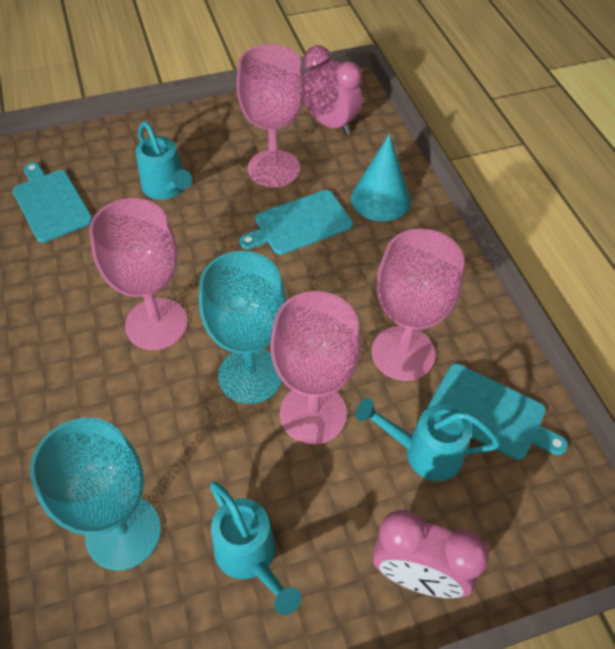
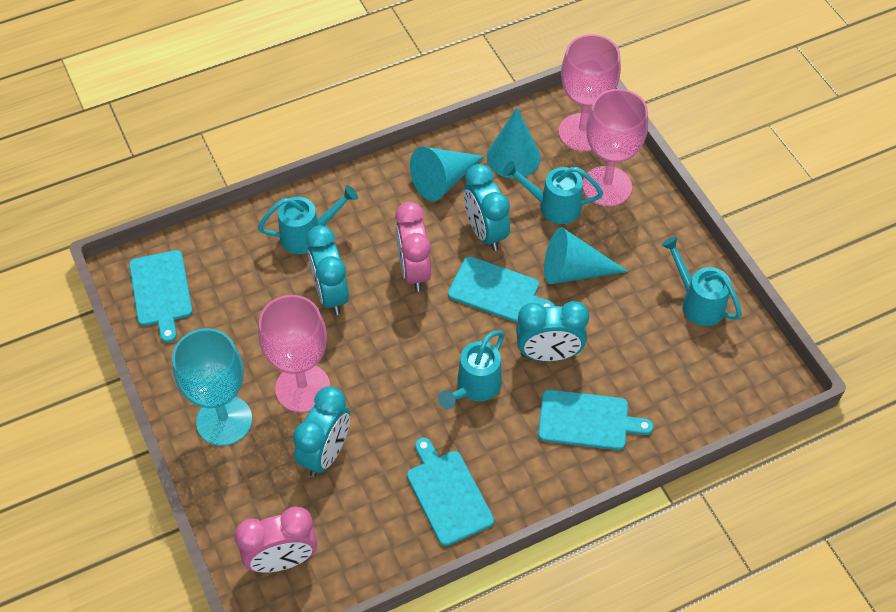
pink goblet: [89,198,188,350] [237,44,305,187] [270,291,361,445] [372,229,464,381] = 4 -> [258,295,330,413] [558,34,621,151] [583,89,648,206] = 3
turquoise clock: none = 0 -> [293,386,350,477] [306,225,349,315] [464,164,510,251] [516,301,589,362] = 4
turquoise cone: [351,134,411,222] = 1 -> [410,147,484,201] [487,108,541,179] [544,227,628,284] = 3
turquoise cutting board: [12,162,92,243] [239,190,353,255] [427,364,568,460] = 3 -> [129,250,192,343] [407,437,494,546] [448,257,555,323] [538,390,653,450] = 4
turquoise goblet: [30,418,161,570] [199,251,286,404] = 2 -> [172,328,252,446] = 1
turquoise watering can: [135,121,192,200] [210,481,301,615] [356,398,500,481] = 3 -> [258,185,358,254] [438,331,505,409] [502,161,603,224] [661,236,742,326] = 4

